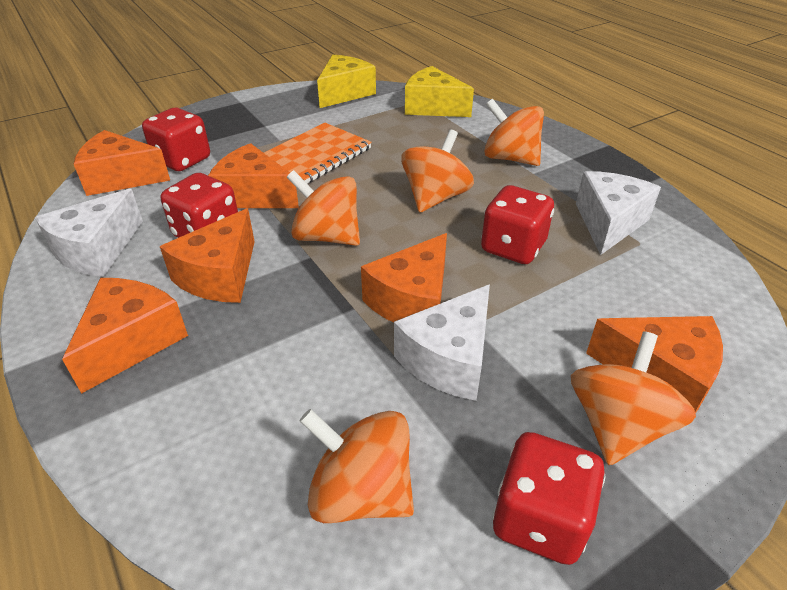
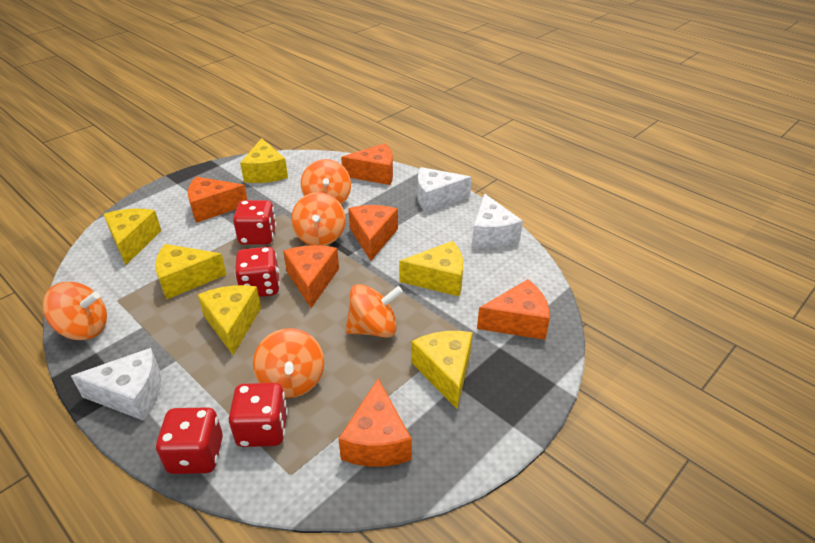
orange notebook: [264,123,372,184] = 1 -> none = 0
yellow cheese: [317,55,376,108] [405,66,474,117] = 2 -> [104,209,161,265] [155,244,227,300] [198,285,261,355] [240,138,288,183] [399,241,463,296] [411,331,473,409] = 6

